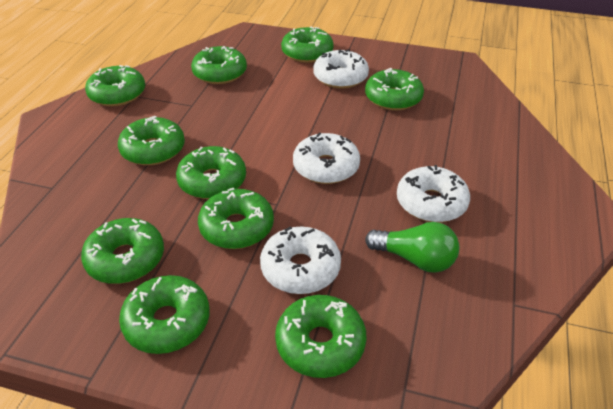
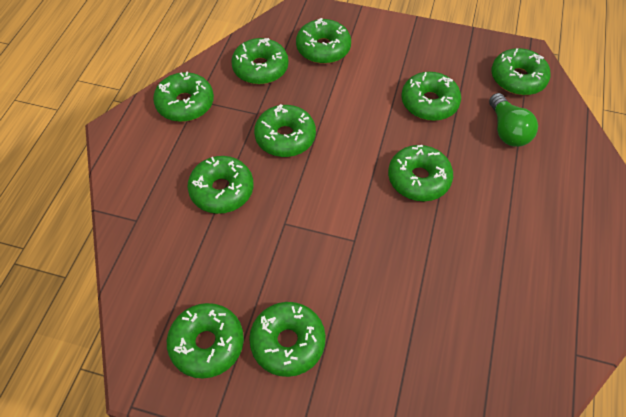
white donut: [260,226,341,294] [293,132,360,184] [313,49,369,89] [397,165,470,222] = 4 -> none = 0

